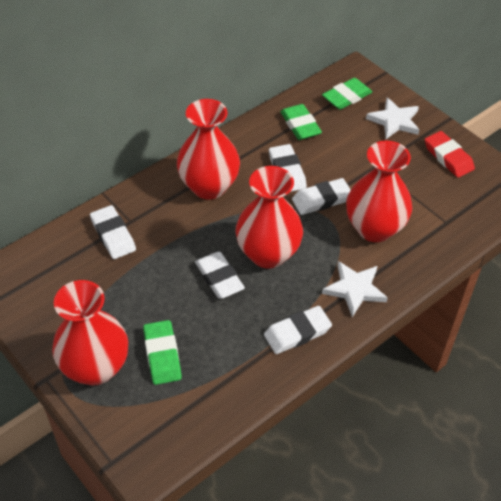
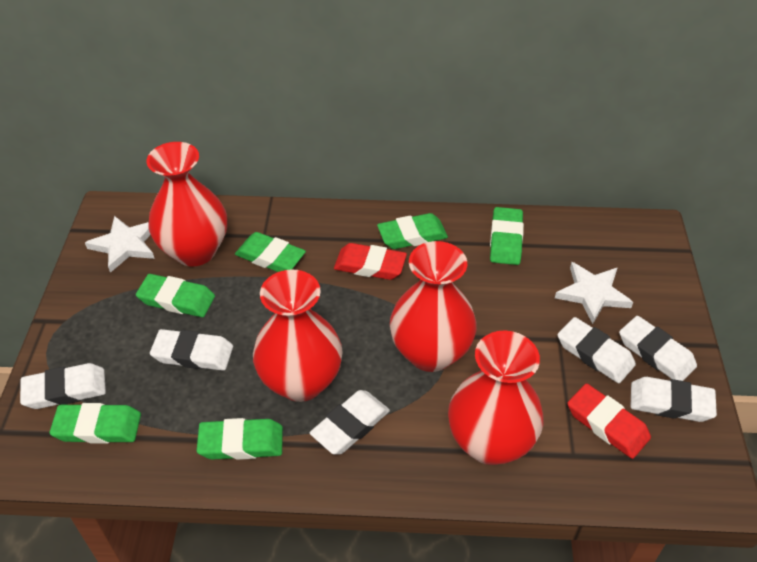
green eraser: [143,320,182,385] [280,104,322,140] [322,78,372,110] = 3 -> [49,403,141,444] [136,274,215,317] [197,418,283,460] [235,232,306,272] [377,213,448,249] [490,207,524,265] = 6
red eraser: [425,131,475,178] = 1 -> [334,243,407,280] [568,383,651,459] = 2
white eraser: [90,205,136,259] [195,252,245,299] [264,306,332,354] [269,144,307,192] [292,178,351,215] = 5 -> [20,363,106,409] [150,329,233,371] [310,390,390,454] [558,317,636,383] [619,316,697,381] [630,377,717,422] = 6

